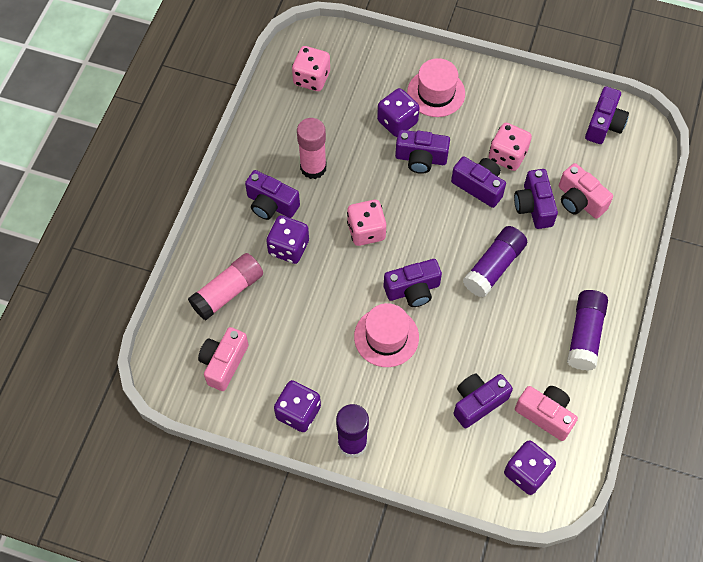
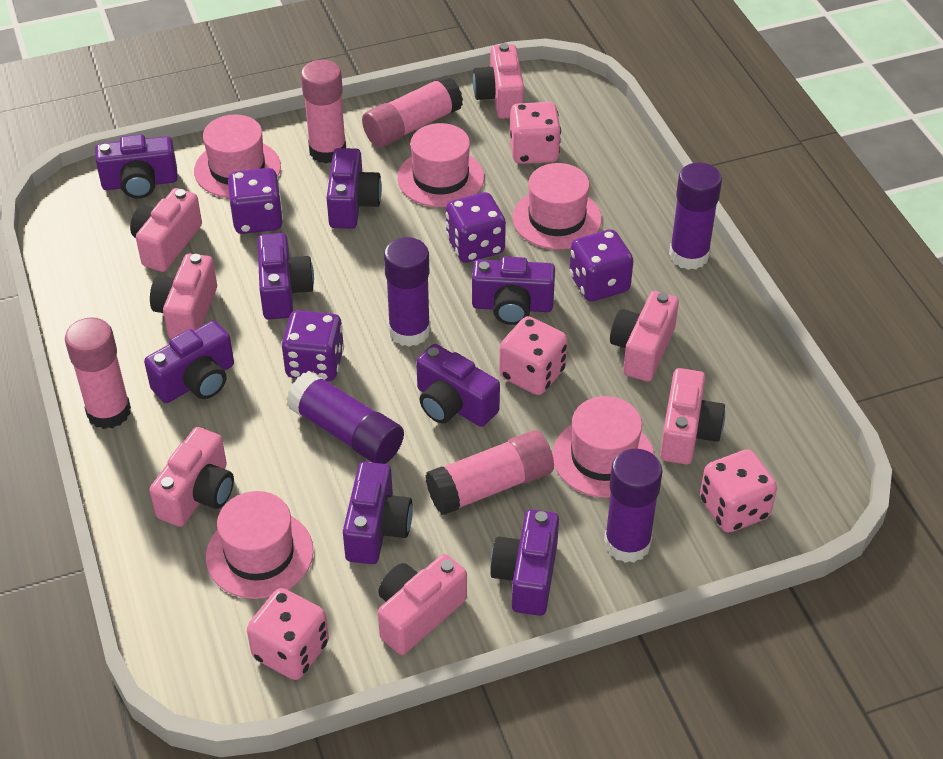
pink camera: [198,327,249,391] [515,386,578,441] [559,163,613,219] = 3 -> [130,188,202,272] [149,427,234,527] [150,254,217,339] [378,554,467,655] [473,43,524,119] [610,291,679,382] [660,368,725,464] = 7
pink dice: [292,46,330,91] [347,200,386,246] [489,123,532,171] = 3 -> [247,588,329,680] [499,316,568,395] [510,102,561,164] [700,449,777,532] = 4
pink glue stick: [188,253,263,321] [297,118,327,179] = 2 -> [65,317,131,429] [301,60,346,163] [362,75,463,147] [425,430,554,515] = 4
pink hat: [354,303,419,367] [407,58,465,117] = 2 -> [194,114,281,198] [206,491,314,599] [397,123,484,207] [512,163,602,250] [553,396,654,498] = 5
purple camera: [245,170,300,220] [384,259,442,307] [395,130,450,174] [451,157,506,208] [453,374,513,428] [514,169,558,229] [585,86,629,144] = 7 -> [95,134,178,198] [144,321,234,403] [258,233,314,320] [327,148,382,229] [343,462,413,564] [416,344,500,427] [472,257,555,325] [490,509,559,616] = 8
purple glue stick: [336,404,369,458] [463,226,527,298] [567,290,608,371] = 3 -> [287,371,404,464] [384,237,431,347] [604,449,663,563] [669,162,722,270] = 4

